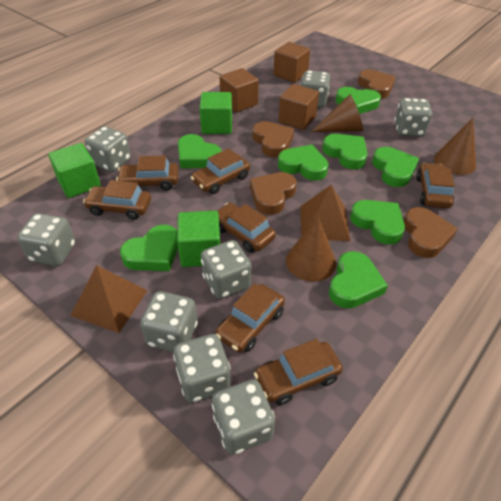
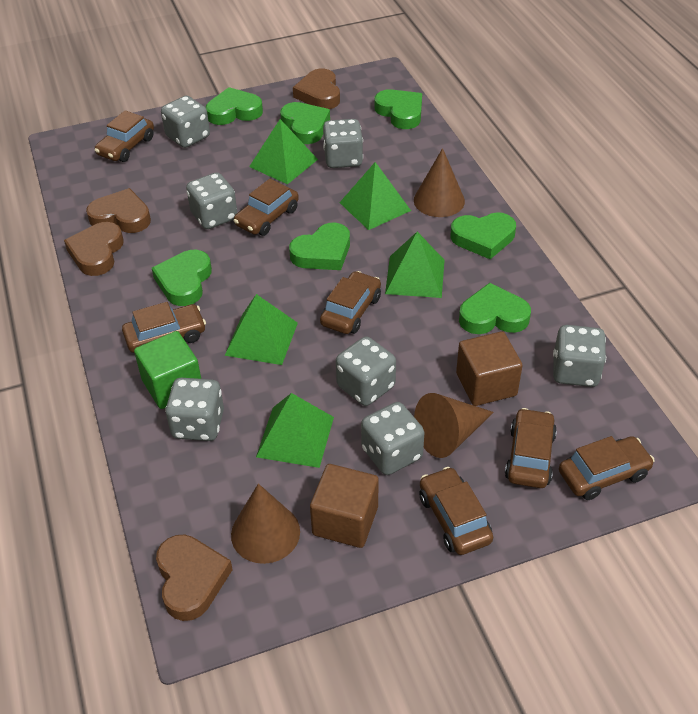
brown cube: [219,68,259,113] [273,42,310,83] [278,84,319,130] = 3 -> [310,464,378,548] [456,331,523,406] = 2
brown pyramid: [71,265,148,333] [300,185,350,241] = 2 -> none = 0
green cube: [48,143,101,198] [177,211,220,267] [199,92,232,134] = 3 -> [134,331,201,409] = 1
green heart: [120,225,178,271] [178,134,222,168] [278,145,329,181] [322,134,367,169] [329,251,388,309] [336,87,381,114] [350,200,405,245] [372,147,419,187] = 8 -> [152,250,212,306] [206,87,263,125] [280,102,330,144] [289,223,350,270] [375,89,422,129] [451,212,516,259] [459,283,531,334] = 7
green pyramid: none = 0 -> [225,294,298,365] [249,119,318,184] [256,393,334,468] [339,162,411,230] [385,232,445,298] = 5
grey dice: [17,213,75,266] [85,126,131,172] [140,291,198,352] [173,334,231,403] [201,240,251,299] [212,379,275,455] [300,70,330,108] [394,98,432,137] = 8 -> [161,96,210,148] [165,378,224,441] [186,172,237,229] [323,119,363,168] [336,337,396,406] [361,402,425,475] [553,325,606,387] = 7

